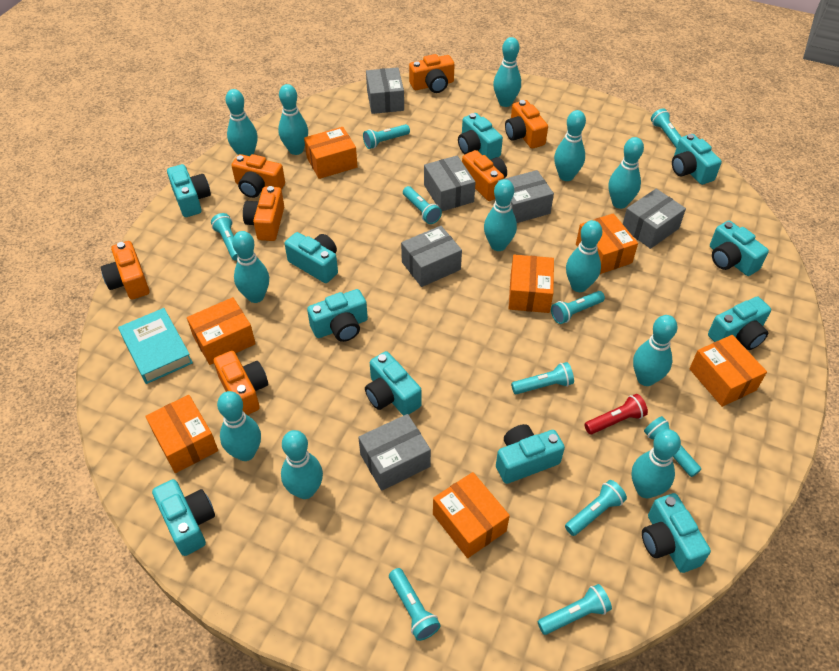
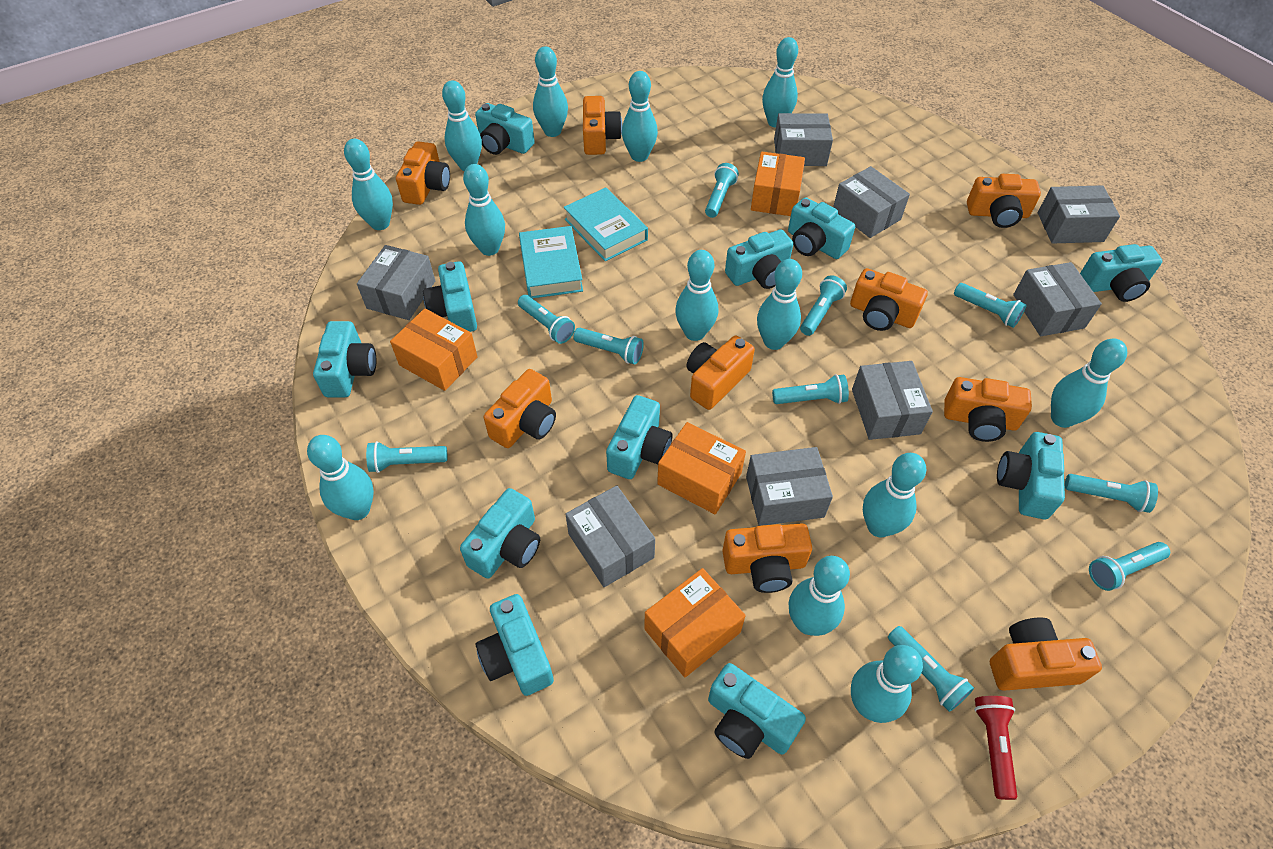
grey box: [358,414,431,491] [366,67,404,114] [401,226,462,287] [424,156,476,211] [498,170,554,223] [623,189,686,249] = 6 -> [357,245,435,320] [566,485,655,587] [746,447,833,526] [774,113,833,166] [833,166,910,238] [852,361,933,440] [1013,262,1102,336] [1038,185,1120,244] = 8
orange box: [145,395,218,473] [187,297,256,365] [304,127,358,179] [433,472,510,558] [508,255,554,313] [576,213,638,274] [689,335,767,407] = 7 -> [390,308,478,391] [644,568,746,678] [657,422,746,514] [751,152,805,216] = 4
orange camera: [101,241,150,299] [213,351,268,415] [231,154,285,198] [243,186,284,241] [409,54,455,93] [462,150,507,201] [505,100,548,149] = 7 -> [396,141,450,205] [484,369,556,448] [583,96,622,155] [686,335,755,410] [722,523,812,593] [850,268,928,331] [944,377,1032,442] [967,174,1041,228] [990,617,1102,690] = 9
turquoise book: [118,308,193,384] = 1 -> [519,226,583,298] [564,187,648,261] = 2
turquoise bowling pin: [217,391,261,461] [225,89,258,156] [232,231,269,303] [278,84,308,155] [281,430,323,499] [484,179,517,251] [493,37,521,107] [554,110,586,181] [566,220,602,292] [608,137,644,209] [632,429,681,498] [633,315,678,386] = 12 -> [307,435,374,520] [344,139,393,230] [442,80,482,171] [463,164,505,256] [533,46,568,137] [622,71,658,162] [675,250,718,341] [757,259,802,350] [762,37,798,128] [789,556,850,636] [851,645,923,723] [863,453,926,537] [1051,338,1127,428] = 13

